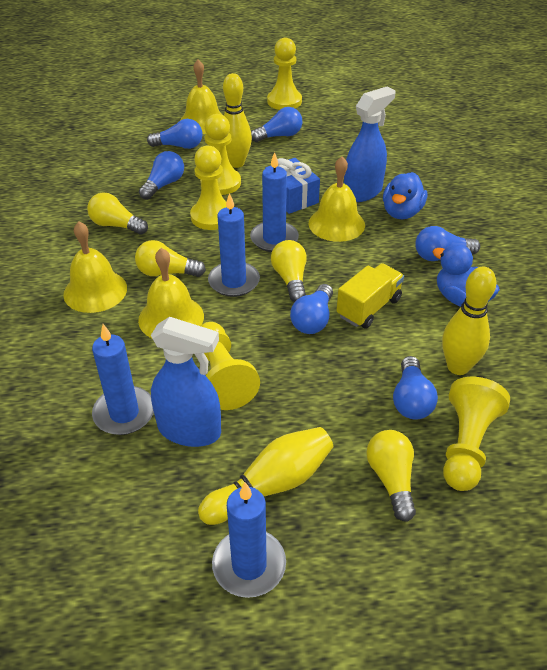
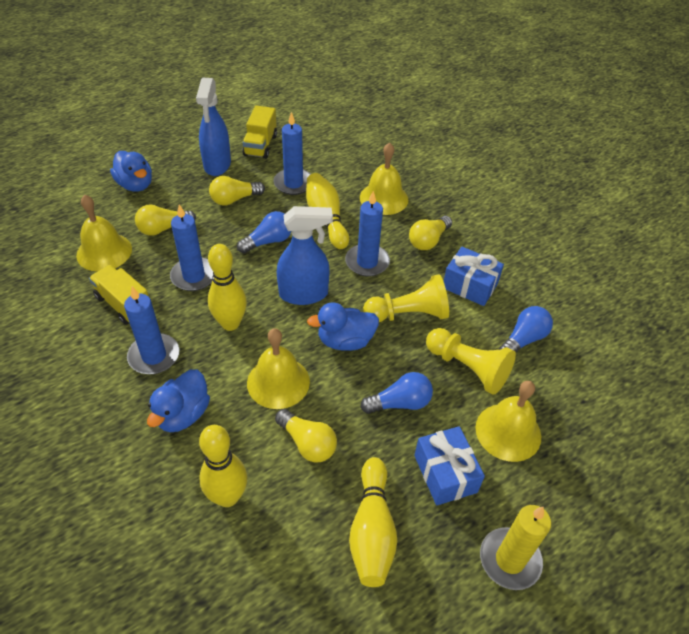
blue duck: [383,172,427,219] [433,244,500,307] = 2 -> [110,151,152,192] [147,369,210,432] [307,303,379,351] = 3
blue gift: [265,158,320,214] = 1 -> [414,426,485,505] [444,247,504,306] = 2
blue light bulb: [139,151,184,200] [147,119,203,149] [251,107,302,142] [290,284,333,334] [393,356,438,420] [415,226,480,261] = 6 -> [237,211,292,253] [360,372,433,414] [499,306,553,353] = 3
yellow bowling pin: [198,427,333,525] [223,73,252,168] [442,267,496,375] = 3 -> [199,425,247,507] [208,244,247,331] [306,173,349,249] [349,457,397,587] = 4
yellow candle: none = 0 -> [480,505,551,590] = 1
yellow pawn: [190,145,226,230] [200,114,241,195] [201,322,260,410] [267,38,302,110] [443,377,510,491] = 5 -> [363,274,449,322] [426,328,516,395] = 2
yellow truck: [336,263,404,329] = 1 -> [89,265,149,325] [243,106,277,159] = 2

